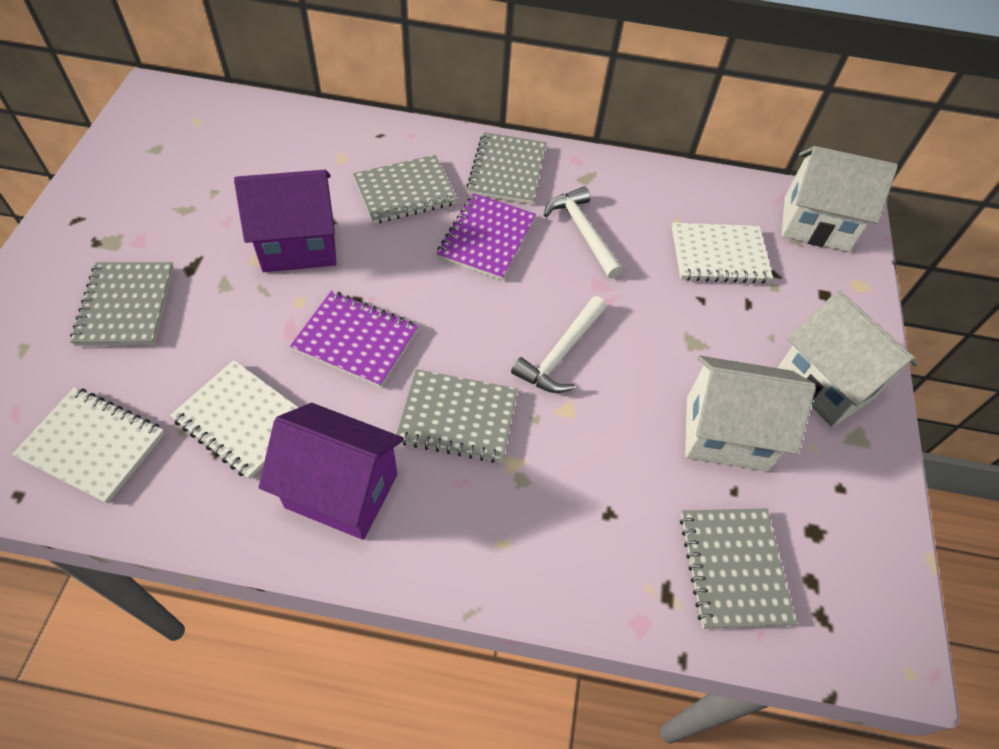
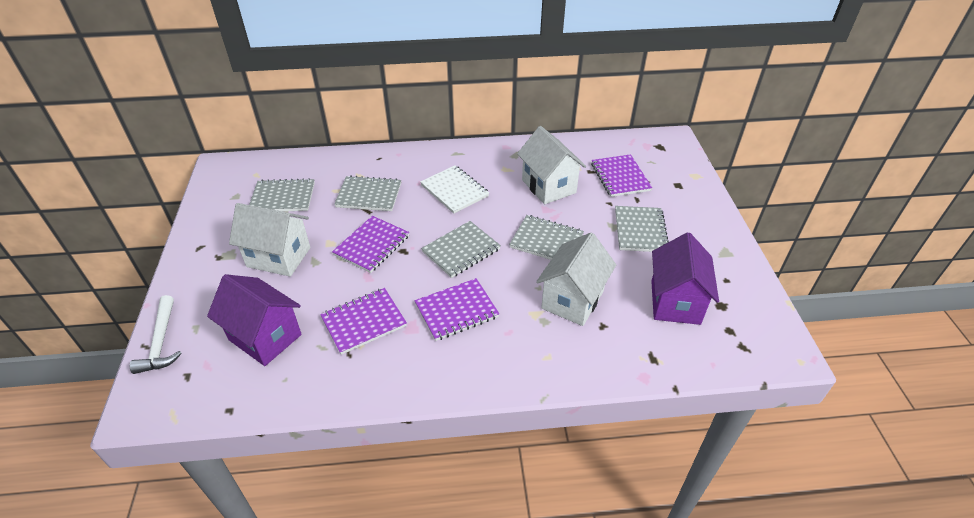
purple notebook: [290,291,418,388] [437,193,536,280] = 2 -> [320,288,407,355] [332,216,409,273] [415,278,499,341] [591,154,652,197] = 4
white hammer: [511,296,607,393] [544,187,623,279] = 2 -> [130,295,182,374] = 1
white notebook: [12,387,165,504] [170,360,299,479] [672,223,773,283] = 3 -> [420,165,489,214] = 1

